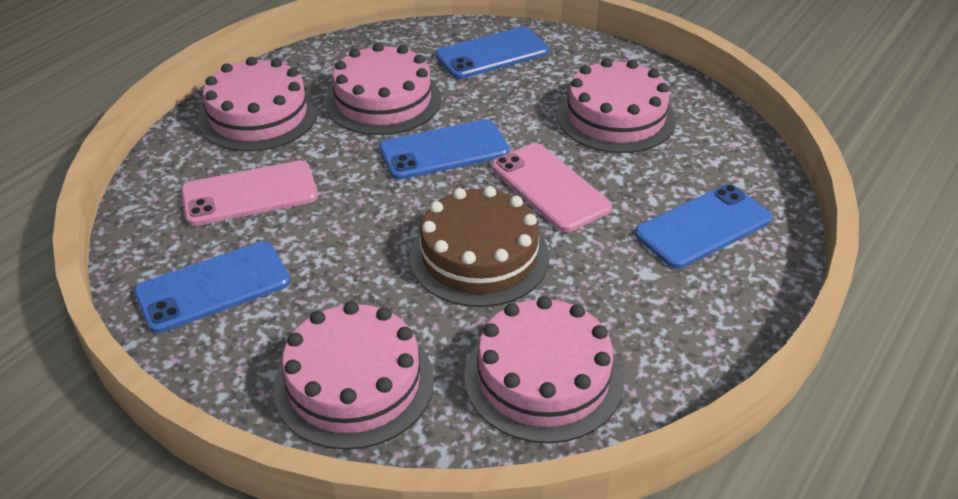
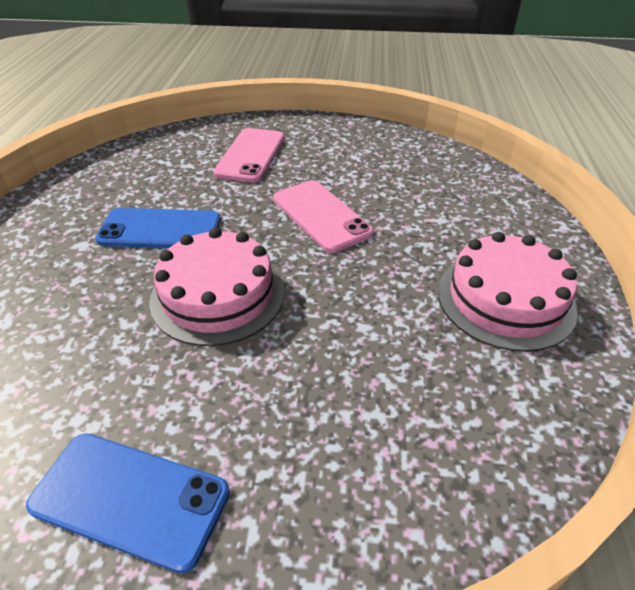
blue phone: [134,242,290,333] [379,119,510,180] [435,27,549,79] [635,184,772,269] = 4 -> [26,433,230,574] [95,208,221,248] = 2
brown cake: [409,186,549,307] = 1 -> none = 0
pink cake: [198,57,318,151] [273,301,434,450] [325,43,441,135] [464,296,623,443] [557,58,676,153] = 5 -> [149,228,284,346] [438,232,578,352] = 2

